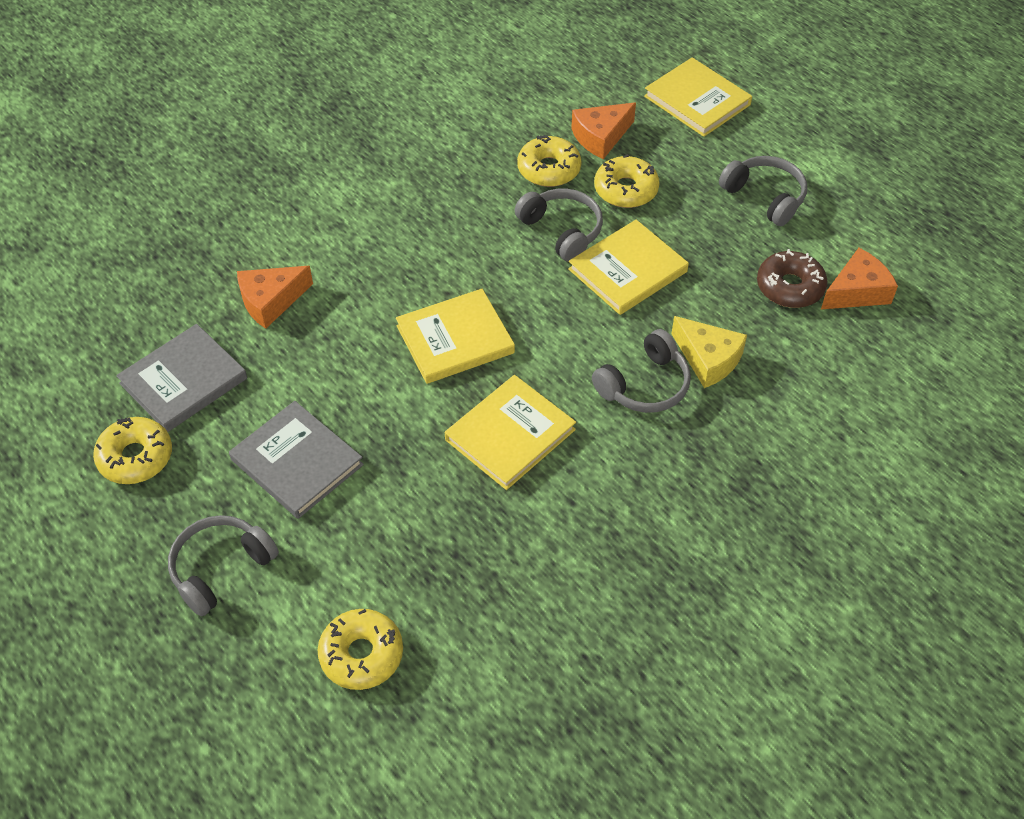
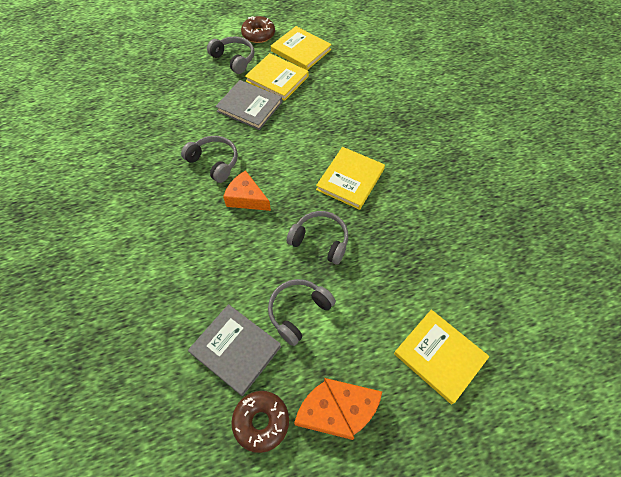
brown donut: [757,249,827,308] = 1 -> [231,391,289,453] [241,16,275,43] = 2
yellow cheese: [671,316,747,388] = 1 -> none = 0
yellow donut: [93,417,172,484] [318,609,403,690] [517,135,582,187] [594,154,660,208] = 4 -> none = 0

